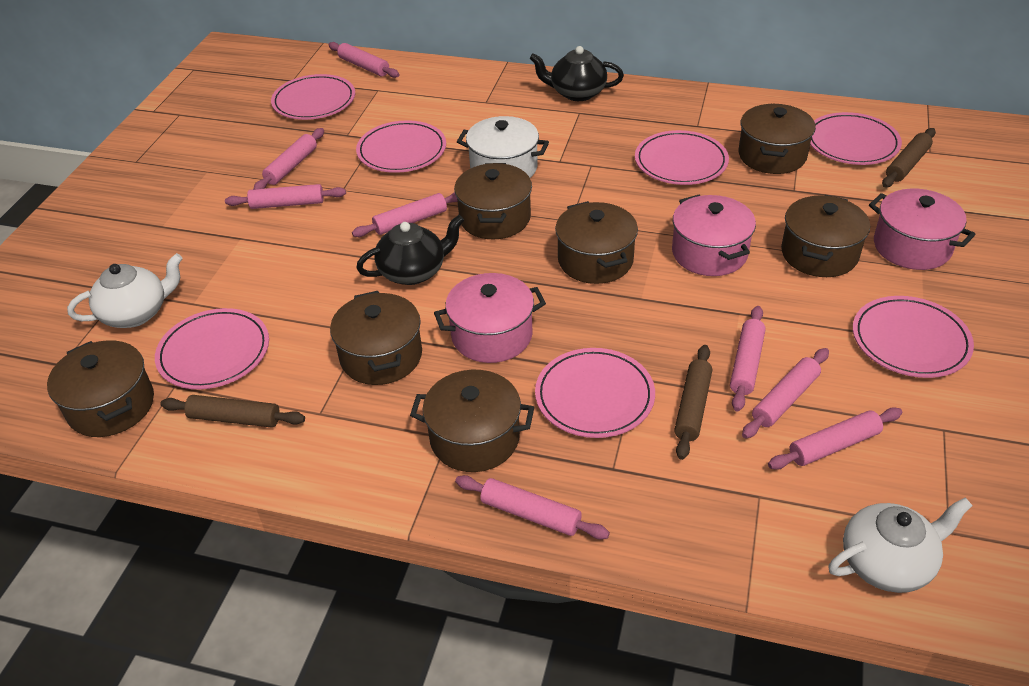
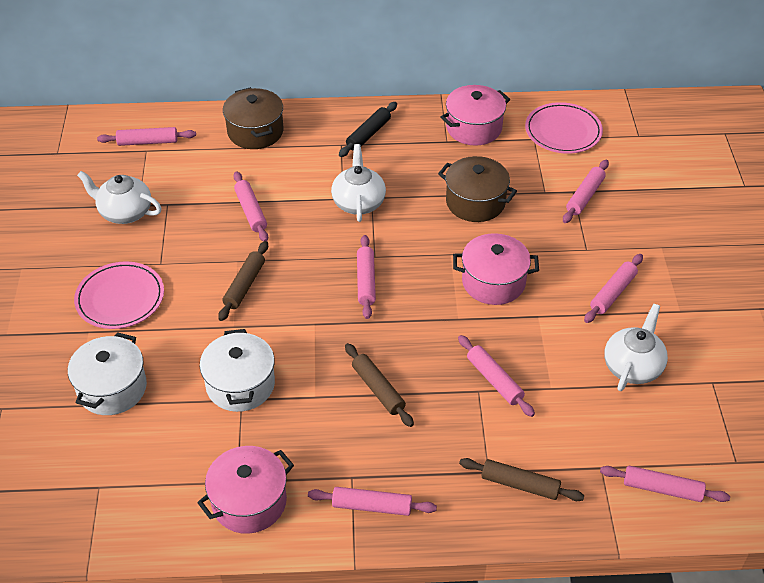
black rolling pin: none = 0 -> [339,102,397,157] = 1
black teapot: [356,215,464,285] [530,46,624,101] = 2 -> none = 0
brown pot: [47,340,154,437] [330,291,422,385] [410,370,534,472] [454,163,532,239] [555,201,638,284] [739,104,816,174] [781,195,870,277] = 7 -> [223,87,283,149] [438,156,517,222] = 2
pink plate: [155,308,269,389] [271,74,355,120] [356,120,446,173] [535,348,655,438] [635,130,729,185] [810,112,902,165] [853,296,974,378] = 7 -> [74,261,164,329] [525,102,603,154] = 2
white pot: [457,116,549,178] = 1 -> [68,332,147,415] [200,329,275,412] = 2
white teapot: [67,253,183,328] [828,497,973,593] = 2 -> [77,171,162,224] [331,144,386,222] [604,304,668,391] = 3

